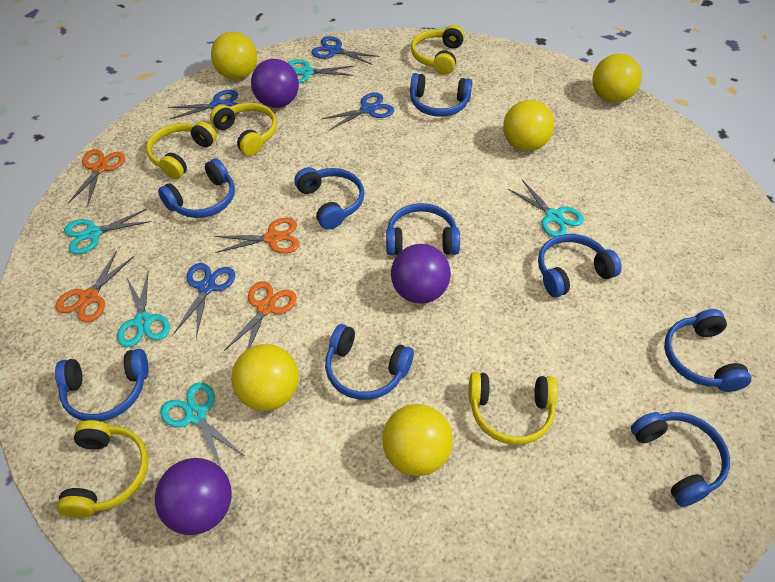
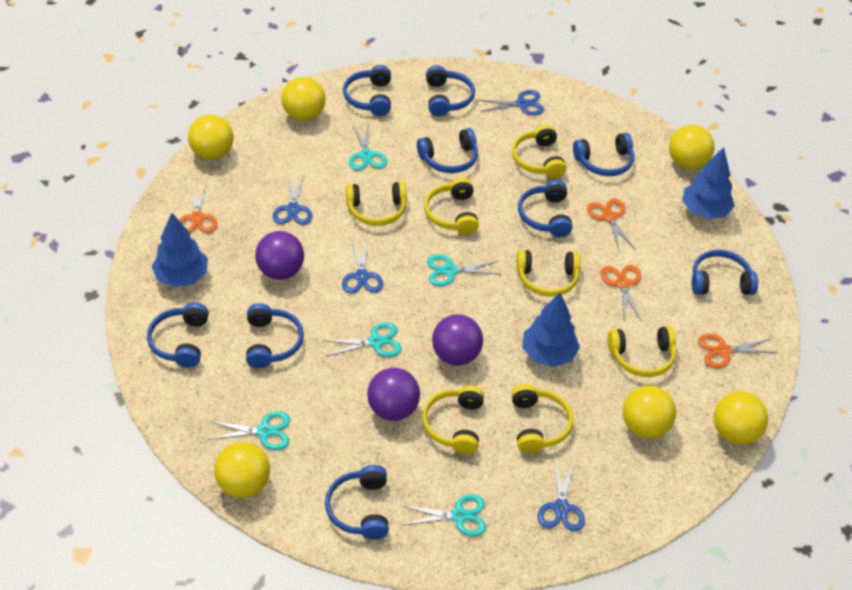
blue tree: none = 0 -> [152,213,208,287] [522,292,580,367] [682,147,735,219] = 3
yellow ball: [211,32,257,80] [231,344,299,411] [382,404,453,476] [503,100,554,151] [592,54,642,103] = 5 -> [188,114,234,160] [214,442,270,498] [282,77,325,121] [623,385,676,439] [669,125,714,169] [714,392,768,445] = 6
yellow headphones: [56,420,148,518] [146,122,217,179] [210,103,277,156] [411,25,465,75] [469,372,558,445] = 5 -> [346,182,407,226] [422,385,484,454] [424,178,479,235] [511,384,573,453] [512,125,567,178] [517,250,581,297] [608,326,676,377] = 7

